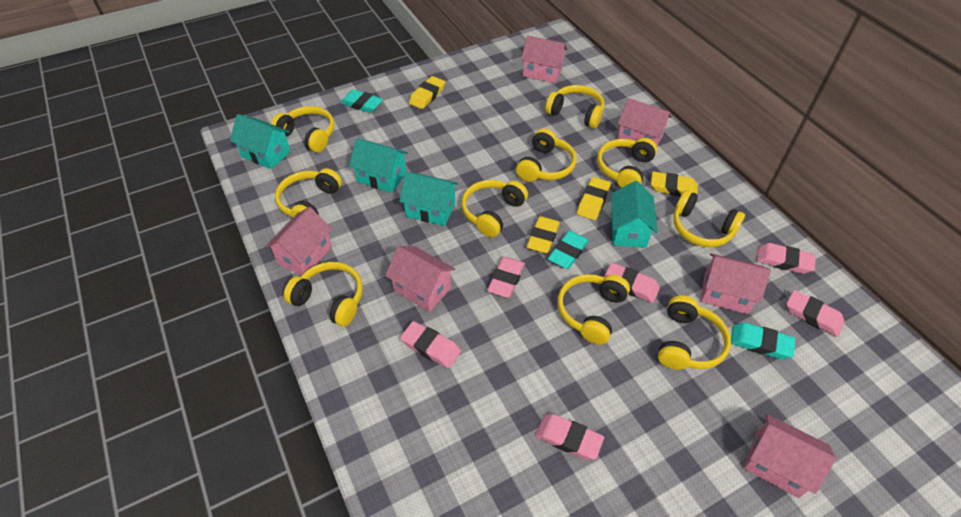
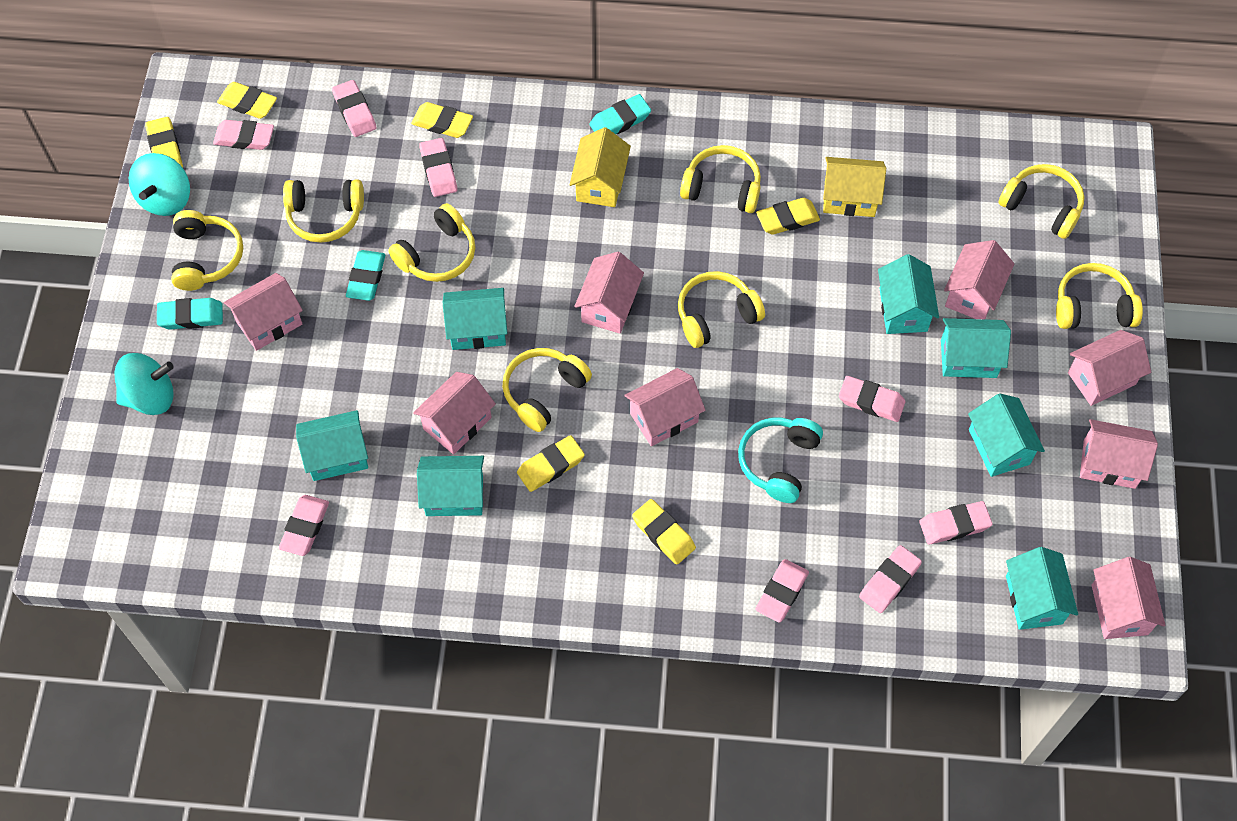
pink eraser: [400,321,461,368] [487,257,525,298] [535,414,604,460] [604,263,660,303] [757,243,816,274] [787,290,845,337] = 6 -> [213,120,274,150] [279,495,329,556] [332,80,376,137] [419,138,457,197] [756,559,809,623] [839,376,905,422] [859,545,922,613] [919,501,992,544] = 8
pink house: [265,207,332,276] [385,246,455,312] [521,36,568,83] [618,98,672,145] [701,253,771,314] [744,414,836,498] = 6 -> [224,273,303,351] [413,372,496,454] [574,252,644,334] [624,368,706,446] [944,240,1014,319] [1068,330,1151,406] [1080,419,1158,489] [1092,557,1166,639] = 8
turquoise headphones: none = 0 -> [738,417,823,503] = 1
turquoise house: [230,114,291,169] [349,138,408,193] [399,172,458,226] [611,181,658,248] = 4 -> [296,410,368,481] [417,456,484,516] [443,288,508,350] [878,254,939,334] [941,318,1011,378] [968,393,1045,477] [1006,547,1078,630] = 7
turquoise spinning top: none = 0 -> [114,353,174,415] [129,153,190,216] = 2
yellow eraser: [409,76,445,109] [527,216,560,253] [577,177,611,220] [651,171,698,197] = 4 -> [145,117,183,168] [217,82,277,119] [411,102,473,138] [517,435,585,492] [632,499,696,564] [756,198,820,235] = 6
yellow headphones: [271,106,334,153] [275,168,342,218] [284,262,363,327] [461,180,528,238] [516,128,577,182] [545,85,604,128] [558,274,630,345] [597,138,657,188] [658,295,731,370] [673,190,745,247] = 10 -> [171,210,243,291] [283,180,364,243] [388,203,475,282] [503,348,592,432] [678,271,765,348] [680,145,761,213] [999,164,1084,239] [1056,263,1143,329] = 8
yellow house: none = 0 -> [570,127,631,207] [823,157,886,217] = 2

